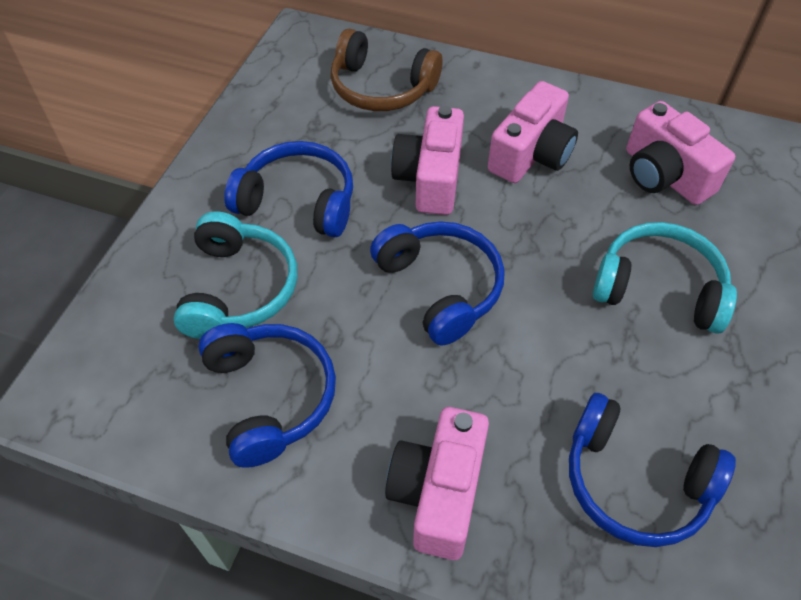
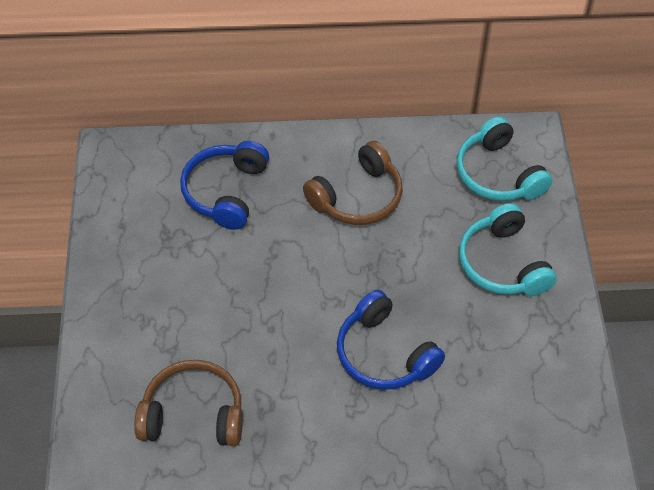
blue headphones: [198,323,336,468] [224,141,353,237] [370,221,505,345] [569,393,736,547] = 4 -> [180,141,269,230] [337,290,445,390] = 2
brown headphones: [331,29,442,111] = 1 -> [134,360,243,446] [303,141,403,225] = 2
pink camera: [385,407,489,560] [391,106,464,215] [488,81,578,183] [626,101,735,205] = 4 -> none = 0

